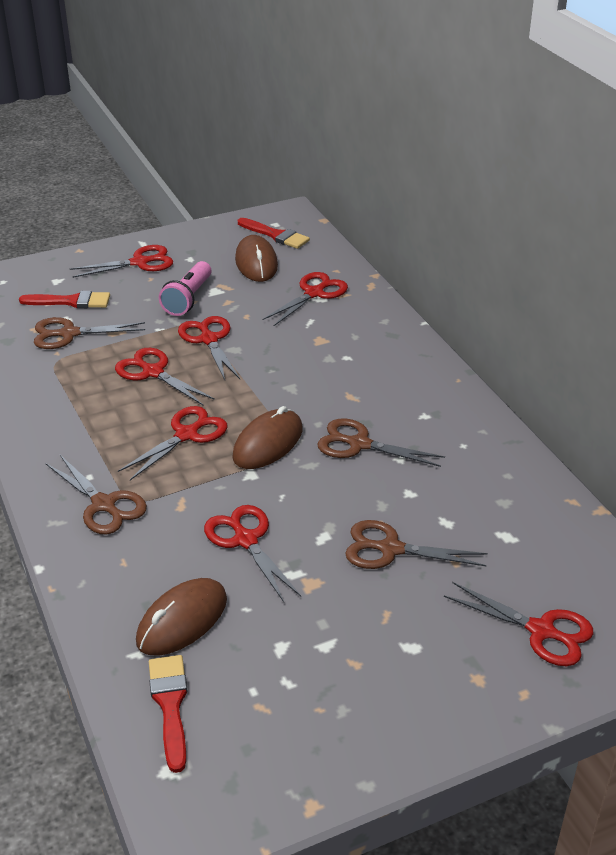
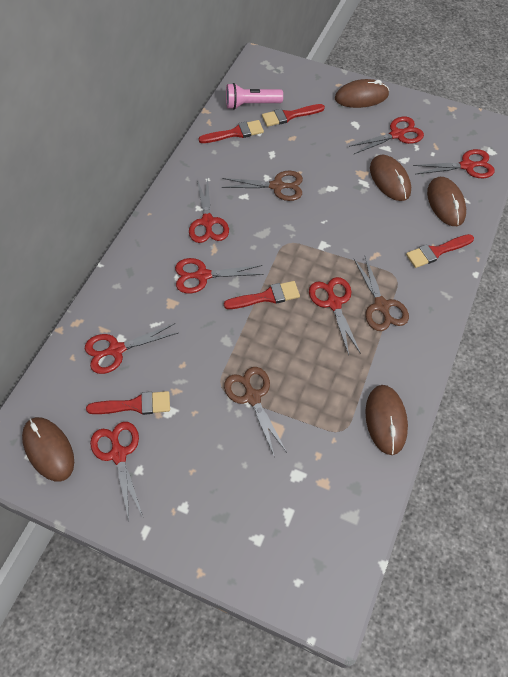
brown mouse: [136,578,227,656] [232,406,303,469] [235,235,278,282] = 3 -> [22,417,74,482] [335,79,389,108] [365,385,408,455] [370,155,411,201] [427,177,466,226] = 5
brown scissors: [34,317,145,349] [46,455,147,534] [318,418,445,467] [345,520,488,569] = 4 -> [222,171,303,201] [224,367,286,458] [354,256,409,331] = 3
red brush: [19,291,110,308] [149,655,188,773] [238,218,310,249] = 3 -> [86,391,170,415] [198,120,264,143] [224,281,300,309] [262,104,325,127] [406,234,474,268] = 5

